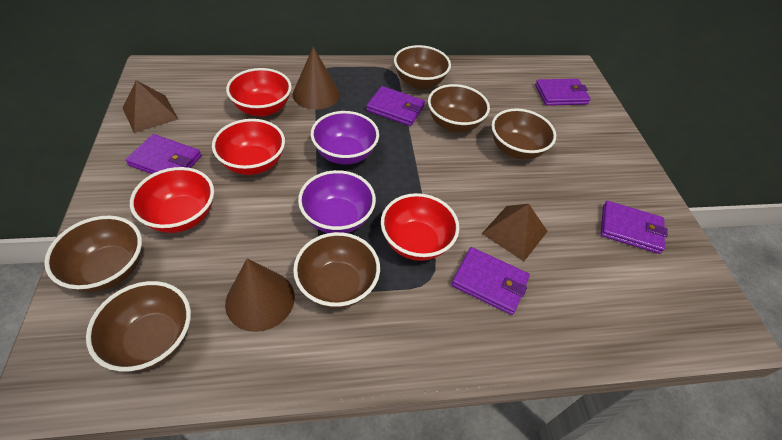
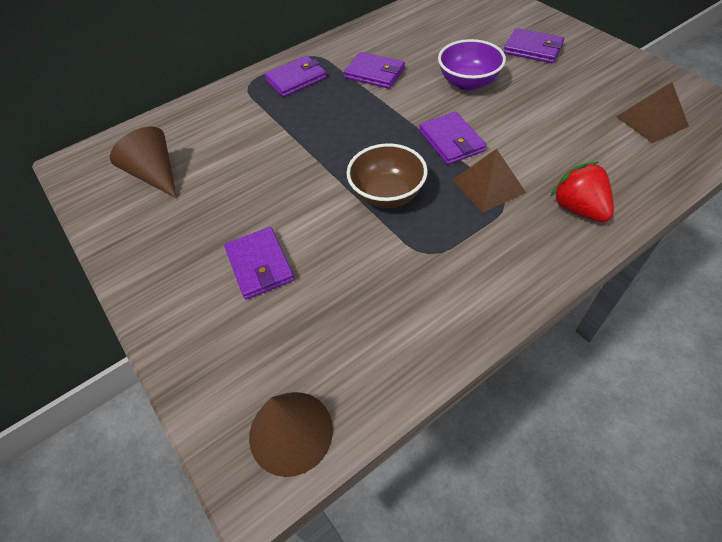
brown bowl: [44,216,142,292] [86,281,191,372] [293,232,380,309] [394,45,451,89] [428,84,490,132] [491,108,556,160] = 6 -> [347,144,428,208] = 1
purple bowl: [298,170,376,233] [311,111,379,164] = 2 -> [438,39,506,91] = 1
red bowl: [130,167,214,233] [212,119,285,175] [226,68,292,117] [381,193,459,261] = 4 -> none = 0
red strawberry: none = 0 -> [550,162,614,222] = 1

